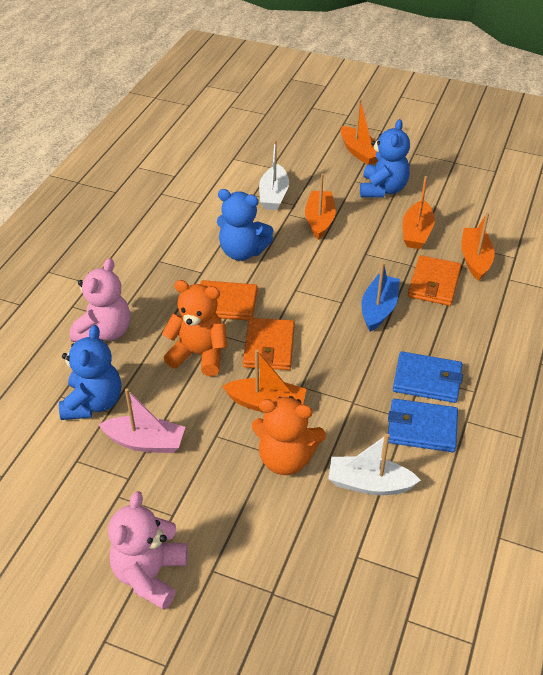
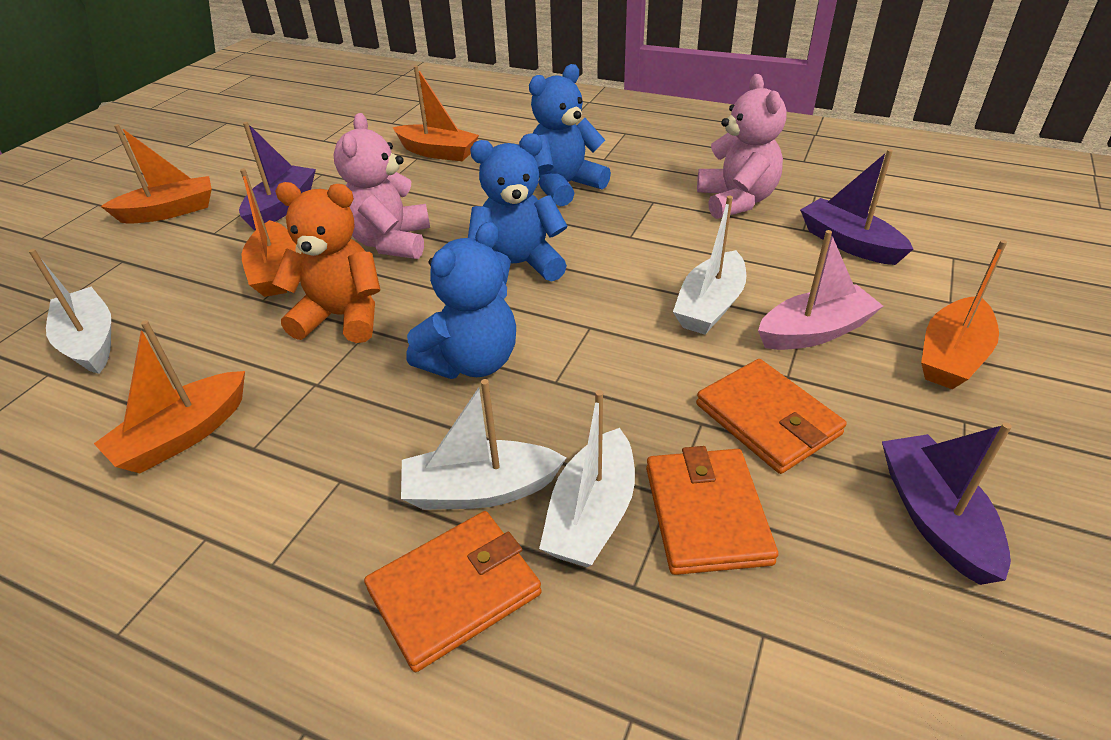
blue boat: [362,262,400,332] = 1 -> none = 0
blue wallet: [388,399,458,452] [393,351,463,403] = 2 -> none = 0
orange teddy bear: [162,280,227,376] [252,396,326,475] = 2 -> [272,182,380,343] = 1
purple boat: none = 0 -> [239,122,316,230] [800,149,913,265] [882,422,1012,585] = 3
white boat: [259,140,289,210] [328,434,421,495] = 2 -> [29,249,111,374] [401,379,566,510] [539,390,635,567] [673,196,746,335] = 4

